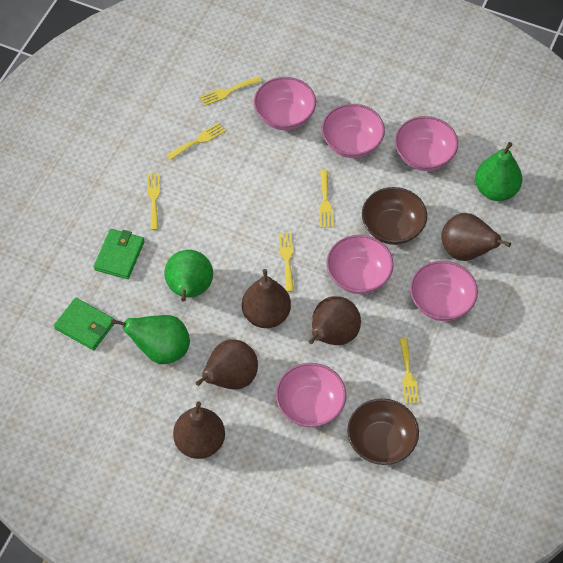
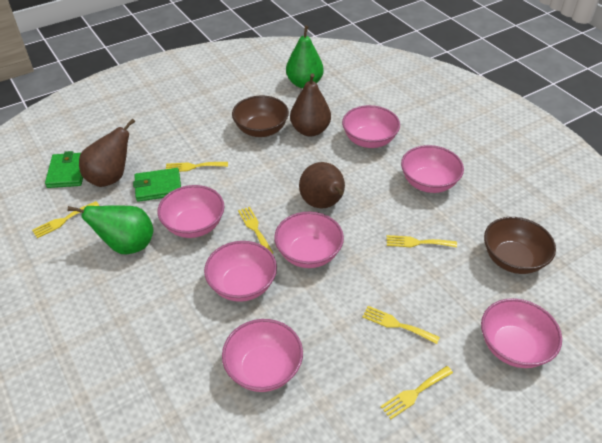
brown pear: [173,402,225,459] [195,339,258,390] [242,269,291,328] [309,296,361,345] [441,213,511,261] = 5 -> [79,118,135,187] [290,73,331,137] [299,162,345,208] = 3
green pear: [111,315,190,364] [164,250,213,302] [475,142,522,201] = 3 -> [68,205,153,254] [286,25,324,88] = 2
pink bowl: [254,77,316,130] [276,363,346,428] [322,104,385,158] [326,235,394,294] [395,116,458,171] [410,261,478,321] = 6 -> [158,185,224,238] [204,241,277,302] [222,319,303,392] [274,212,344,268] [342,105,400,148] [401,145,464,193] [481,298,562,368] = 7

